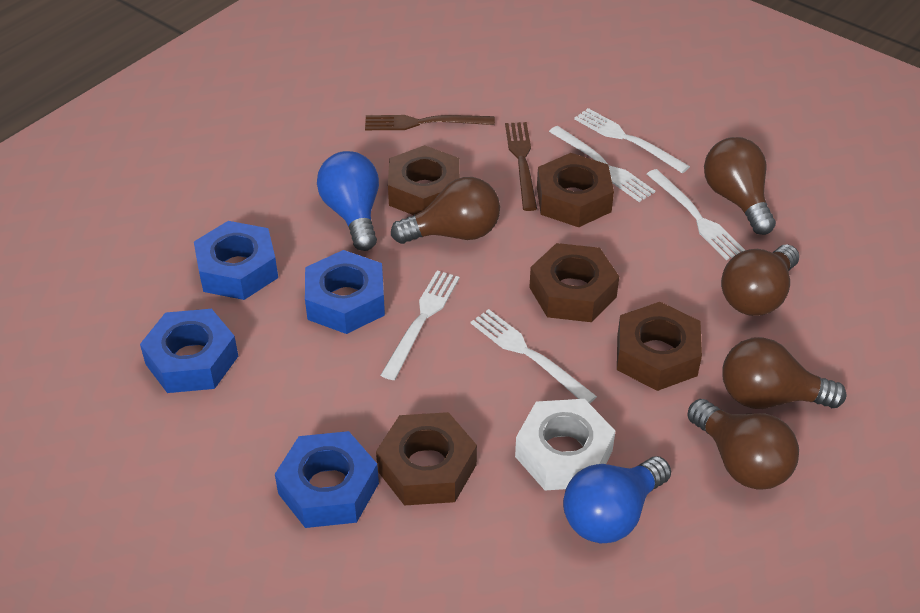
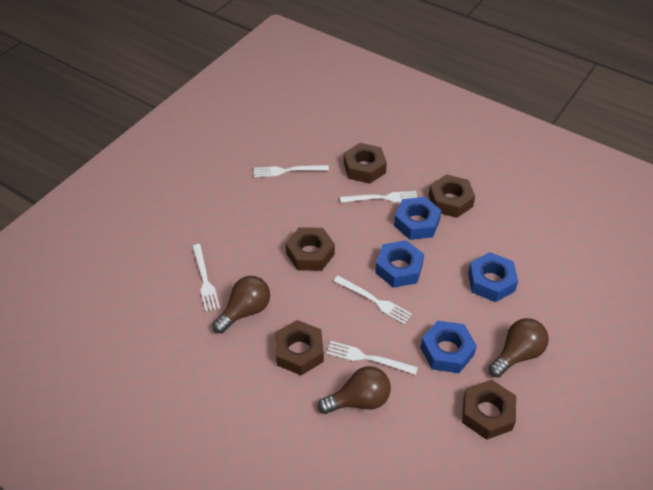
blue light bulb: [317,151,379,251] [563,456,671,543] = 2 -> none = 0
brown fork: [365,115,495,130] [505,122,537,211] = 2 -> none = 0
brown light bulb: [391,177,500,244] [687,399,799,490] [704,137,776,235] [721,245,799,316] [723,337,846,409] = 5 -> [212,276,270,333] [318,366,391,414] [489,318,549,377] = 3
white nut: [515,399,615,490] = 1 -> none = 0

